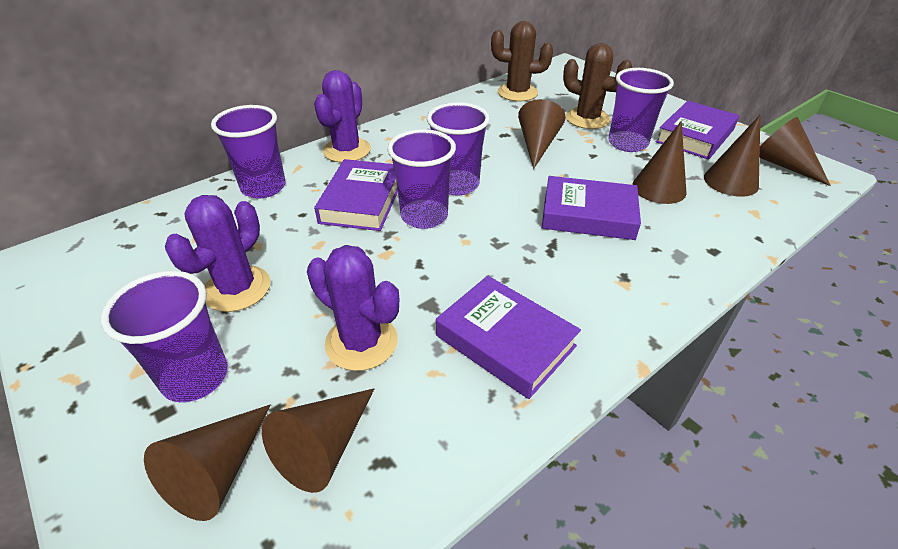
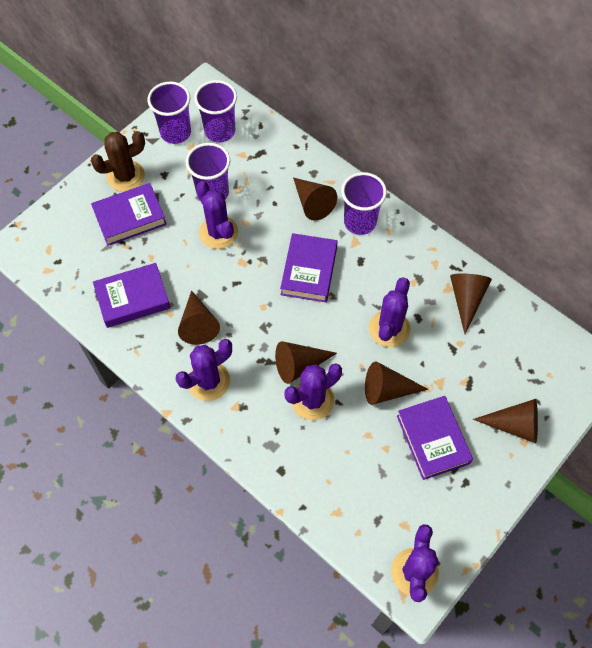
brown cactus: [491,21,553,101] [563,43,633,129] = 2 -> [91,131,145,192] = 1
purple cactus: [165,195,270,312] [307,245,399,371] [314,70,371,163] = 3 -> [176,339,232,401] [196,181,238,249] [284,364,342,420] [369,277,411,347] [391,524,439,602] = 5
purple cup: [101,271,228,402] [211,105,286,198] [387,129,456,229] [427,102,490,195] [608,68,674,152] = 5 -> [148,81,191,144] [186,143,230,200] [194,80,237,142] [341,172,387,235] = 4

